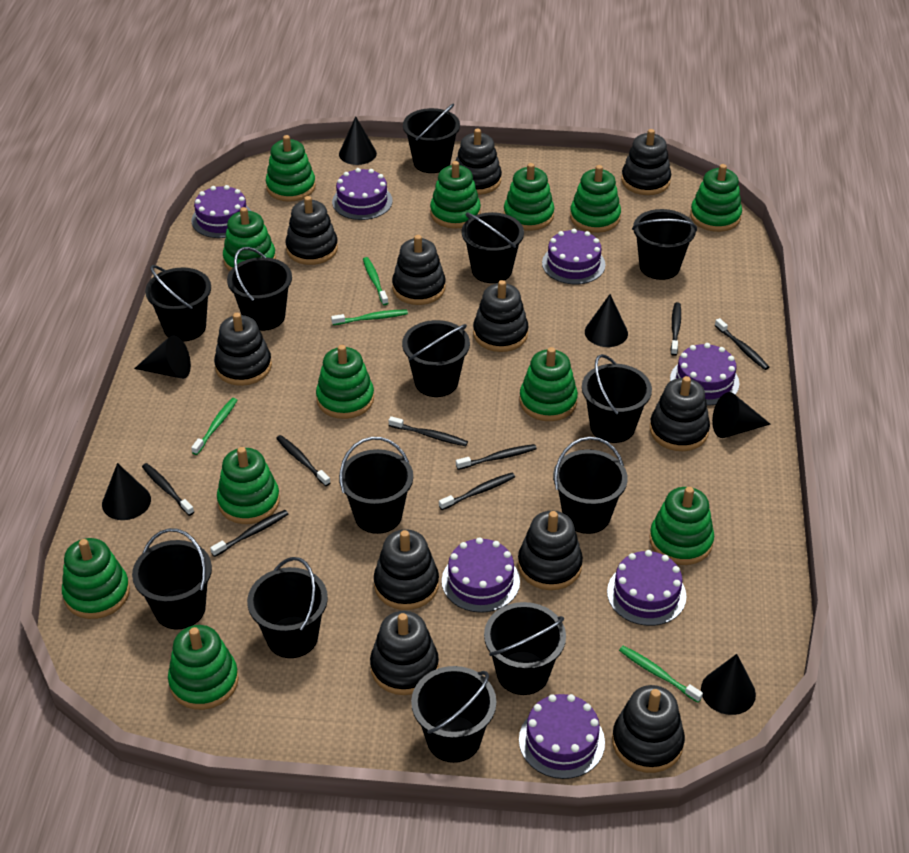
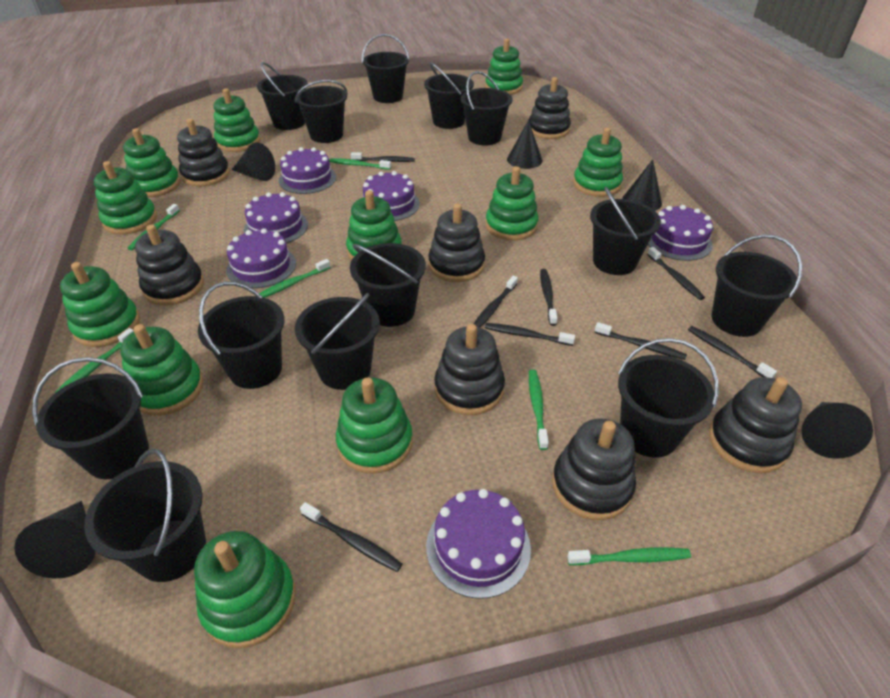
black cone: [102,463,151,520] [134,335,191,379] [339,116,377,165] [585,294,628,347] [701,654,756,715] [712,392,771,438] = 6 -> [14,501,96,579] [232,142,275,181] [507,120,542,169] [622,159,662,211] [801,402,873,459] = 5
black stacking toy: [214,313,272,386] [285,196,338,265] [370,611,439,695] [374,529,439,610] [392,235,446,305] [456,129,502,195] [473,280,529,352] [518,511,583,590] [612,685,685,773] [621,129,671,195] [650,376,710,451] = 11 -> [135,224,204,305] [177,119,230,186] [428,204,485,282] [434,324,505,415] [529,77,571,139] [552,418,636,520] [709,377,802,473] = 7
green stacking toy: [62,538,130,619] [168,625,239,710] [217,447,280,524] [223,207,276,271] [266,135,316,202] [316,345,374,419] [430,161,481,228] [504,163,554,231] [520,347,578,421] [570,165,621,233] [650,487,714,565] [690,164,742,232] = 12 -> [60,262,140,347] [94,161,157,235] [120,324,203,416] [123,128,180,197] [194,531,296,648] [214,89,260,152] [336,377,413,474] [346,190,402,261] [485,39,523,95] [486,166,539,240] [573,128,623,197] = 11
green toothbrush: [191,398,237,455] [331,309,408,325] [363,257,388,305] [619,646,703,703] = 4 -> [54,328,134,393] [128,204,180,250] [259,259,331,298] [329,158,391,170] [529,369,549,450] [567,547,691,565] = 6
purple cake: [191,185,251,238] [332,168,393,220] [442,537,520,613] [519,694,605,779] [542,229,605,284] [607,550,687,626] [670,343,739,405] = 7 -> [226,228,296,288] [244,192,308,243] [279,147,336,194] [363,171,420,221] [426,489,531,599] [648,205,713,261] = 6

